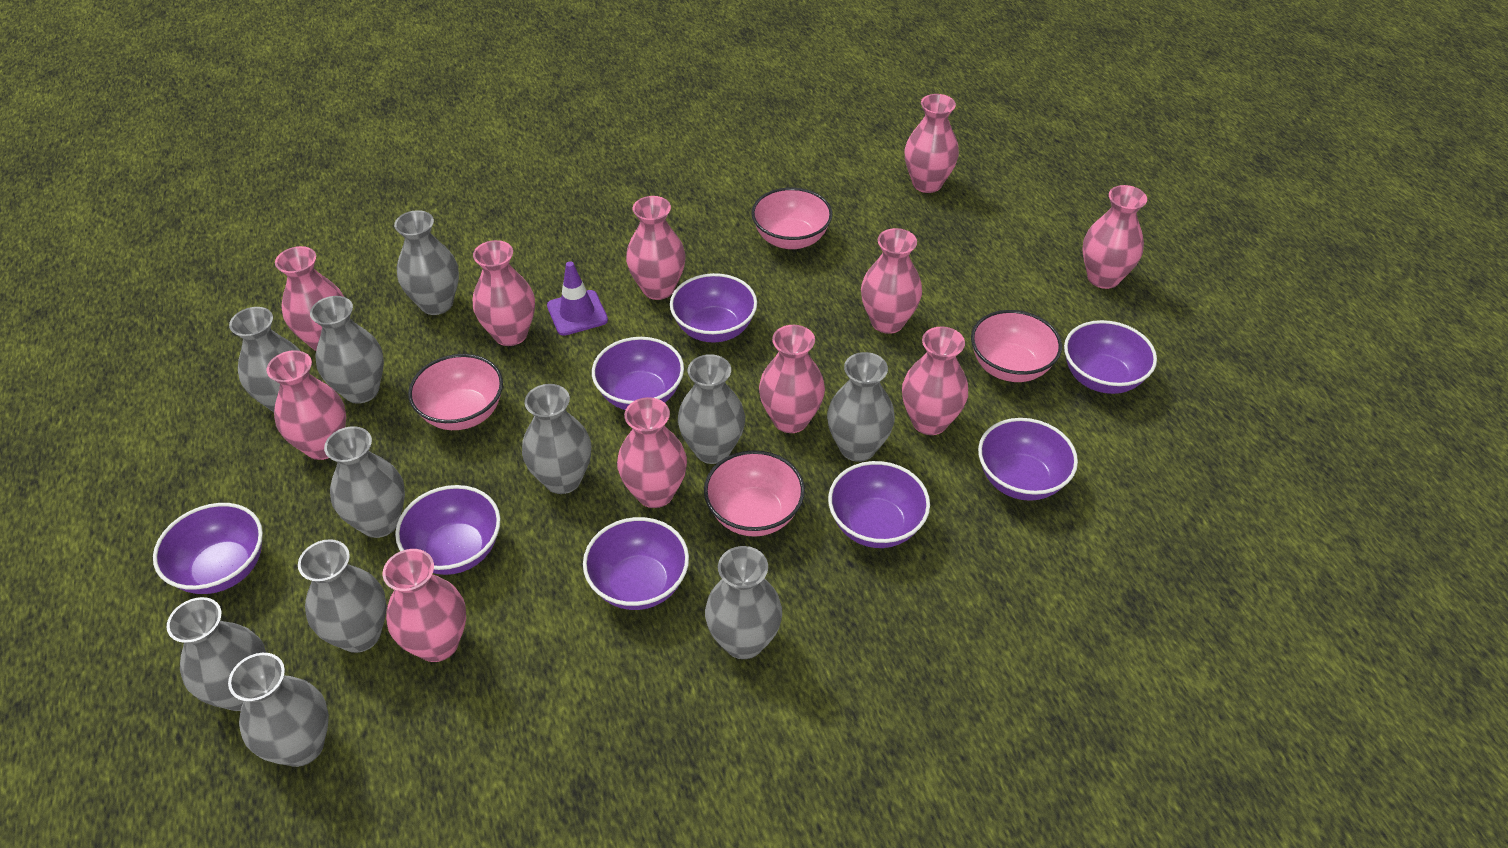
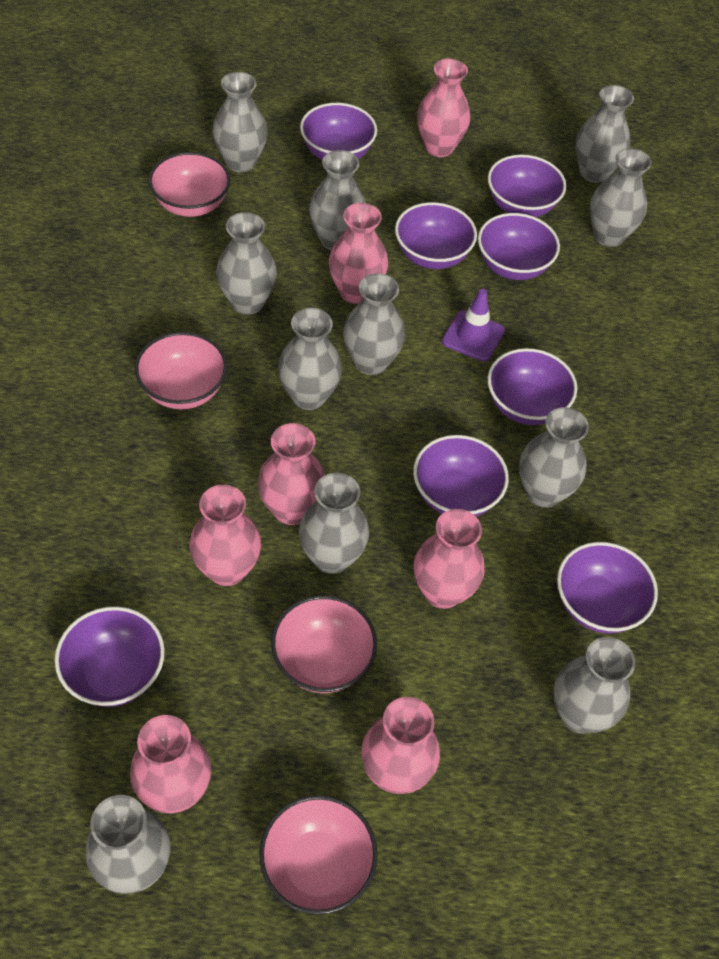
pink vase: [267,350,346,460] [275,246,344,351] [383,549,466,662] [473,240,535,346] [617,397,687,508] [626,196,686,300] [759,325,825,433] [861,228,922,334] [902,326,968,435] [905,94,959,193] [1082,185,1147,289] = 11 -> [130,715,211,813] [190,485,261,586] [258,423,325,525] [329,203,388,304] [362,697,440,794] [414,509,485,609] [417,59,471,157] = 7

